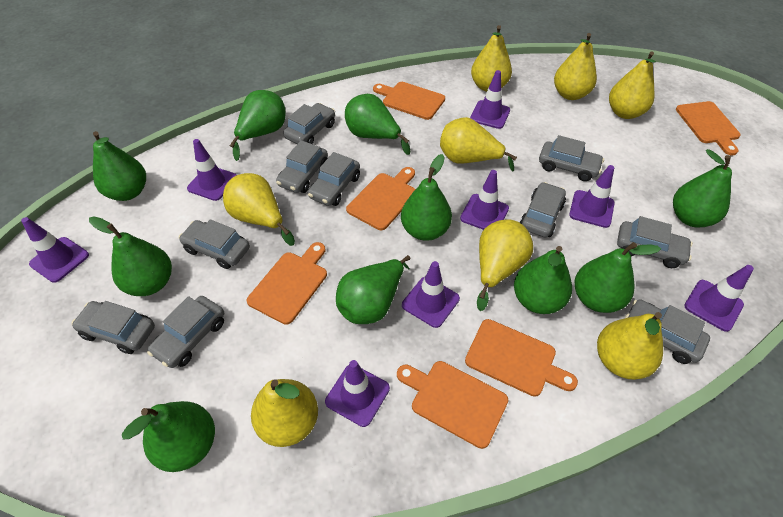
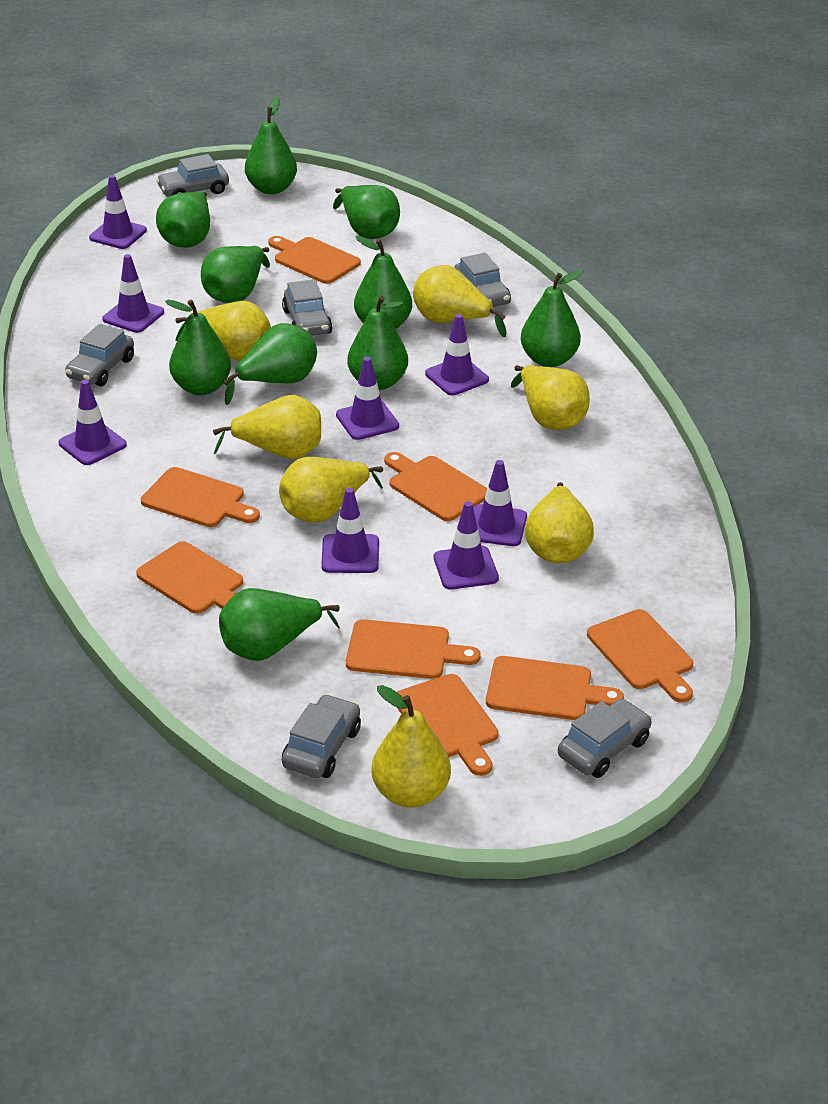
grey car: [71,301,155,354] [147,296,224,368] [179,219,250,269] [276,140,328,193] [283,103,335,144] [308,152,360,206] [520,182,566,237] [539,135,604,181] [617,216,693,268] [625,299,710,364] = 10 -> [65,324,134,386] [156,154,229,197] [282,279,333,336] [282,694,361,778] [454,253,511,307] [558,699,652,778] = 6
orange cutting board: [247,242,327,325] [346,167,415,230] [373,82,445,120] [397,361,508,449] [465,319,578,397] [676,101,741,155] = 6 -> [136,541,243,614] [141,467,260,527] [268,236,361,284] [346,619,481,679] [384,452,487,521] [397,674,499,776] [486,656,624,720] [587,609,693,703] = 8
yellow pear: [223,173,295,246] [251,379,318,447] [440,117,517,172] [471,25,512,92] [477,219,533,311] [554,33,597,100] [597,312,663,380] [609,51,656,119] = 8 -> [175,301,271,361] [213,395,321,459] [279,457,383,523] [371,685,451,808] [413,265,507,337] [511,365,590,430] [525,482,594,563] = 7

